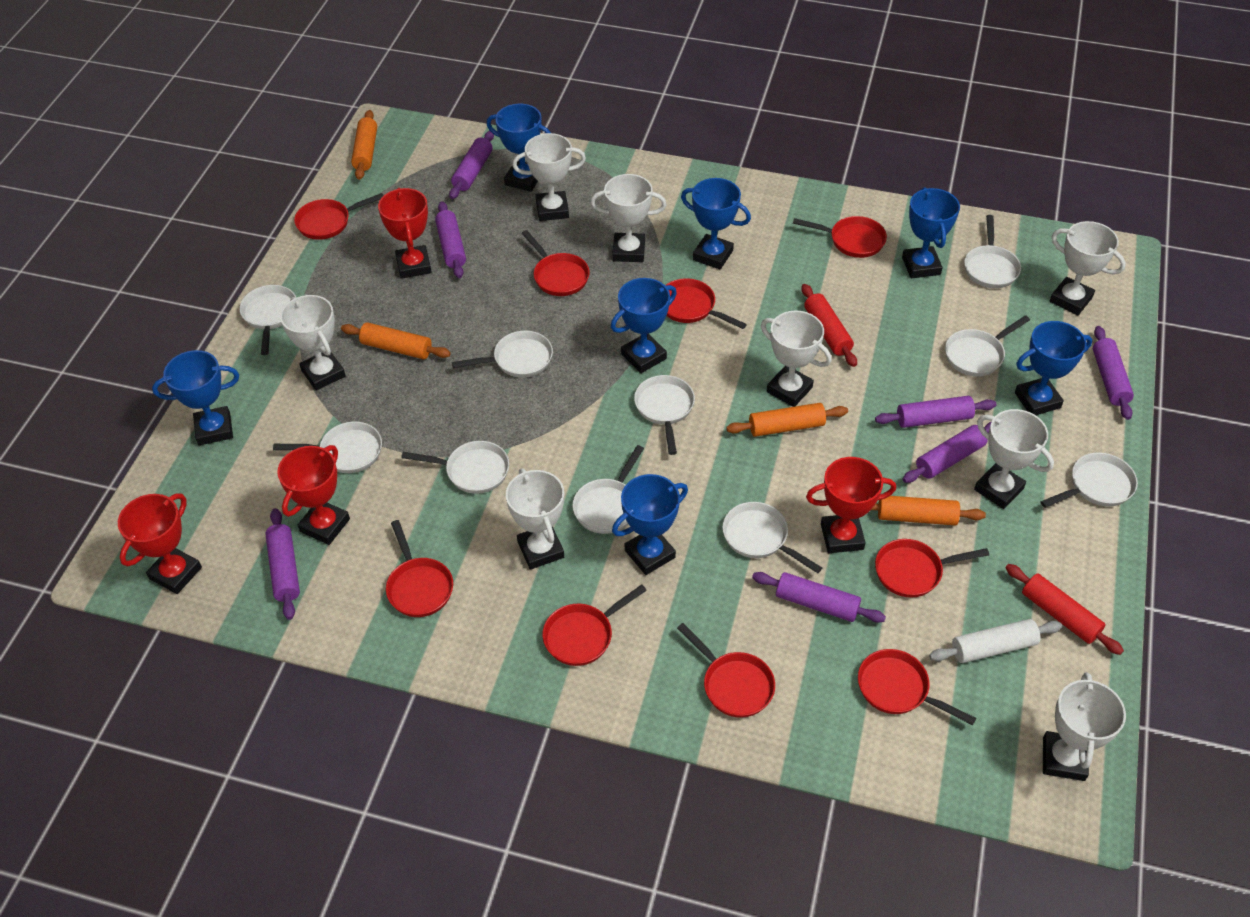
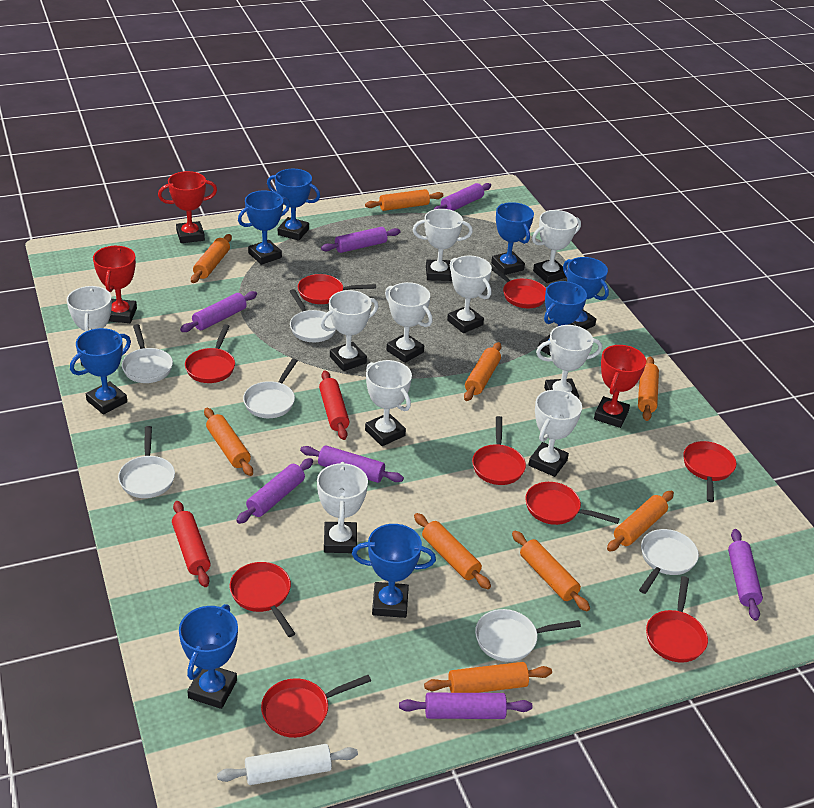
blue trophy: [152,350,239,445] [487,104,551,192] [611,278,677,373] [612,474,688,575] [681,178,751,269] [902,187,960,278] [1015,321,1092,415] = 7 -> [70,328,131,414] [179,604,238,709] [238,190,290,265] [267,169,320,241] [352,524,436,618] [491,202,534,275] [539,281,587,356] [563,257,609,330] = 8
orange rolling pin: [341,322,451,359] [351,110,377,180] [726,403,848,437] [871,496,986,526] = 4 -> [191,234,232,283] [204,408,253,476] [365,189,444,211] [414,513,491,589] [424,662,552,693] [464,342,502,401] [512,531,590,611] [607,491,674,552] [638,357,659,421] = 9
red trophy: [118,493,202,594] [277,445,350,545] [378,188,431,279] [806,457,896,553] = 4 -> [93,246,137,323] [158,171,217,243] [594,345,646,428] = 3
white pan: [239,285,296,355] [273,422,382,473] [401,441,509,494] [452,331,553,378] [572,445,644,534] [634,375,695,455] [722,502,822,573] [945,315,1030,376] [964,215,1021,288] [1041,452,1138,508] = 10 -> [118,426,175,498] [122,324,173,383] [243,358,298,418] [290,289,336,342] [475,609,581,662] [639,529,699,594] = 6
white trophy: [280,295,346,391] [506,468,564,570] [512,133,586,221] [591,174,667,262] [761,310,831,407] [974,409,1054,509] [1043,672,1126,781] [1050,221,1126,315] = 8 -> [67,286,112,366] [317,462,368,553] [320,290,378,371] [365,360,412,446] [385,282,433,363] [412,209,473,281] [447,256,492,333] [528,390,582,477] [532,210,581,283] [536,325,602,399] = 10

